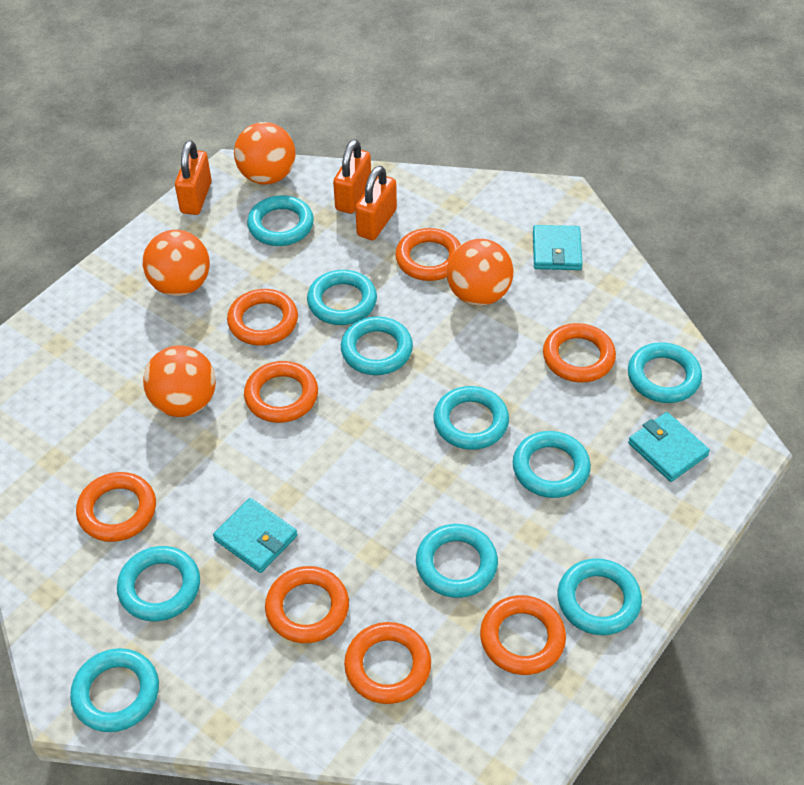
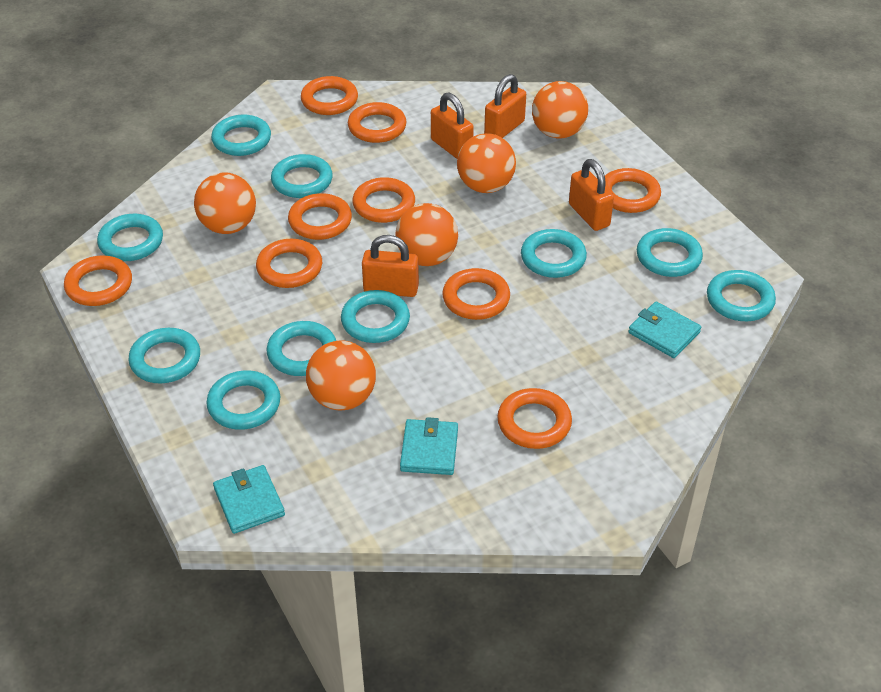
orange ball: [143,230,210,296] [143,346,216,417] [234,122,295,184] [447,239,513,306] = 4 -> [194,172,256,234] [306,340,376,410] [395,203,458,266] [457,133,516,193] [532,81,588,139] = 5
orange padlock: [175,140,212,215] [333,139,371,214] [355,166,397,240] = 3 -> [362,235,419,297] [431,93,474,159] [484,74,526,138] [569,159,614,231] = 4
orange ring: [76,472,156,542] [227,289,298,345] [244,361,318,423] [265,566,349,643] [344,622,431,704] [395,228,461,281] [480,595,566,675] [543,323,616,383] = 8 -> [64,255,132,306] [256,239,322,288] [288,193,352,240] [301,76,358,115] [348,102,406,143] [352,177,415,223] [442,268,510,320] [497,388,572,449] [605,168,661,213] = 9

